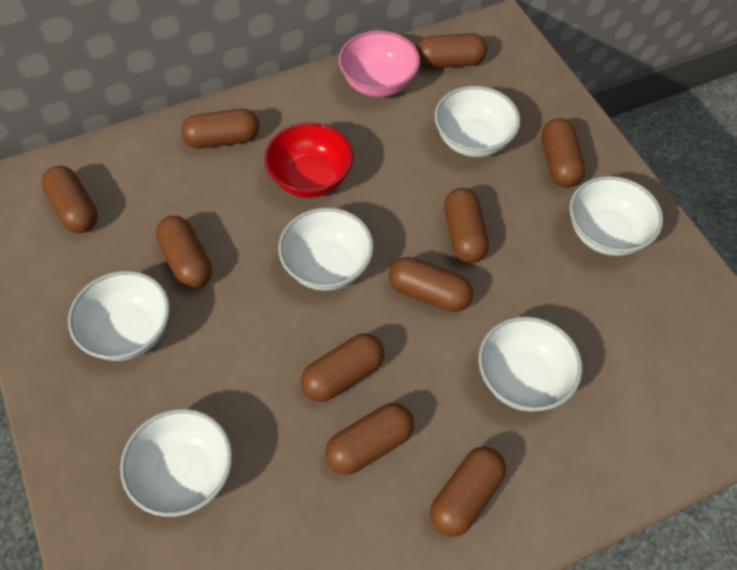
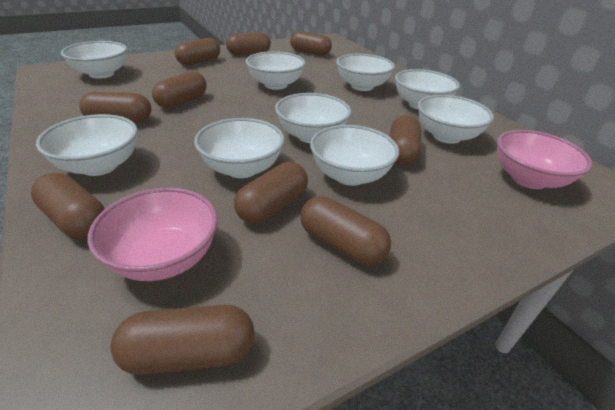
pink bowl: [338,30,420,97] = 1 -> [88,187,218,281] [497,130,592,189] = 2
red bowl: [264,123,353,198] = 1 -> none = 0
white bowl: [68,271,170,361] [120,409,232,517] [278,207,374,291] [434,86,521,157] [478,316,582,412] [569,176,663,256] = 6 -> [36,114,138,176] [61,41,127,79] [194,118,285,178] [246,51,306,90] [275,93,351,143] [310,125,399,186] [336,54,395,91] [395,69,460,109] [418,95,494,144] = 9

